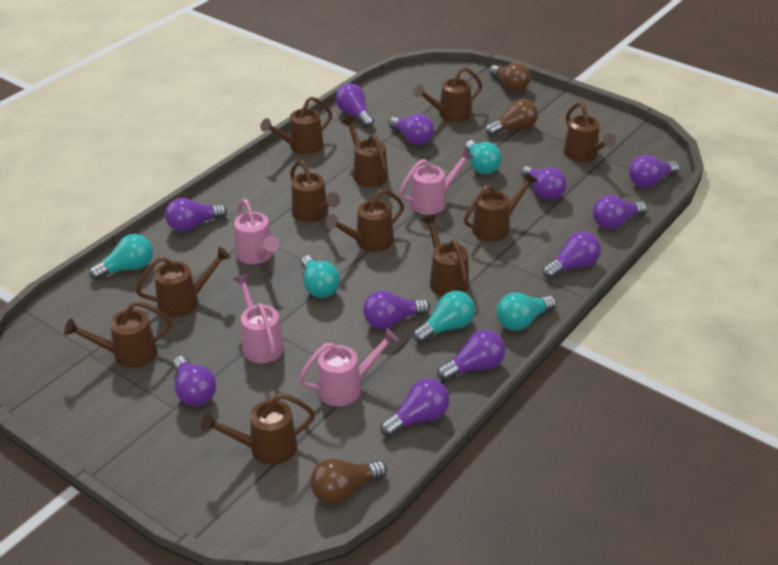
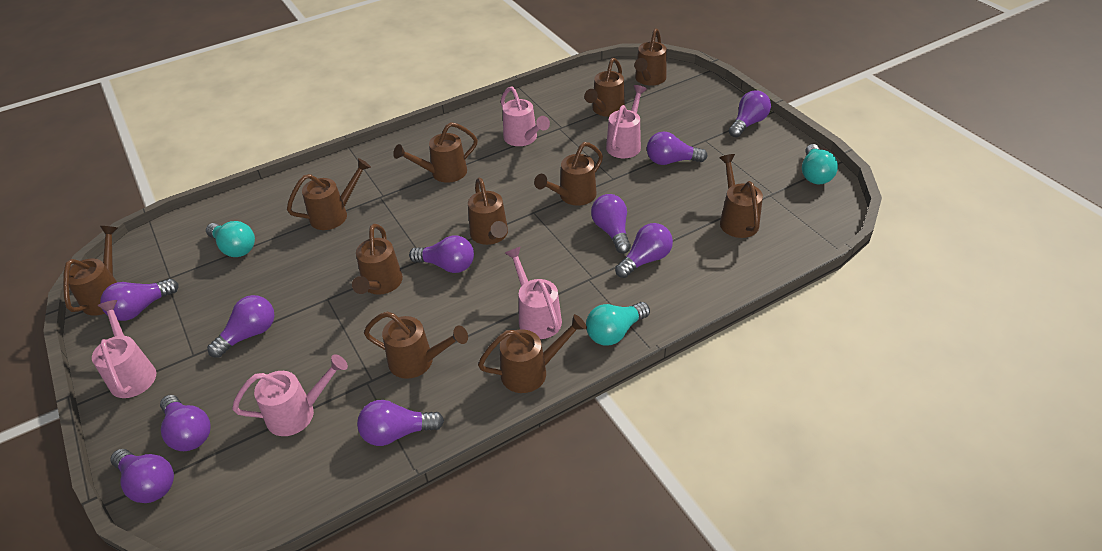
brown light bulb: [310,459,387,504] [485,99,538,136] [489,63,531,92] = 3 -> none = 0
pink watering can: [233,274,284,363] [234,199,279,264] [298,328,399,406] [399,148,474,215] = 4 -> [92,300,156,398] [232,354,348,436] [501,86,550,146] [505,247,562,339] [606,85,647,158] = 5
purple light bulb: [165,198,227,232] [173,356,216,406] [335,84,374,127] [363,291,430,329] [380,379,449,437] [388,114,434,145] [437,330,505,381] [521,166,567,200] [543,231,601,279] [593,195,647,229] [629,155,680,188] = 11 -> [100,279,178,321] [111,449,174,503] [160,395,211,451] [207,295,274,358] [357,400,444,446] [409,235,474,273] [591,194,631,254] [615,223,673,278] [647,131,708,165] [729,90,771,137] = 10
turquoise light bulb: [89,234,153,280] [301,255,340,298] [413,291,475,343] [465,140,502,174] [496,292,556,331] = 5 -> [206,221,255,257] [586,302,650,346] [802,144,838,184] = 3

